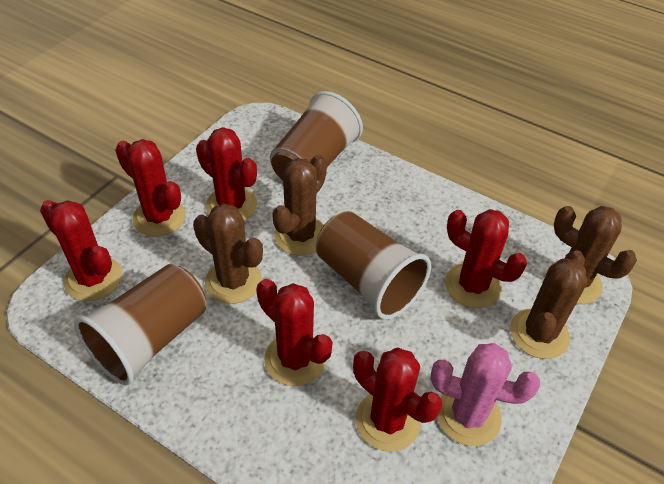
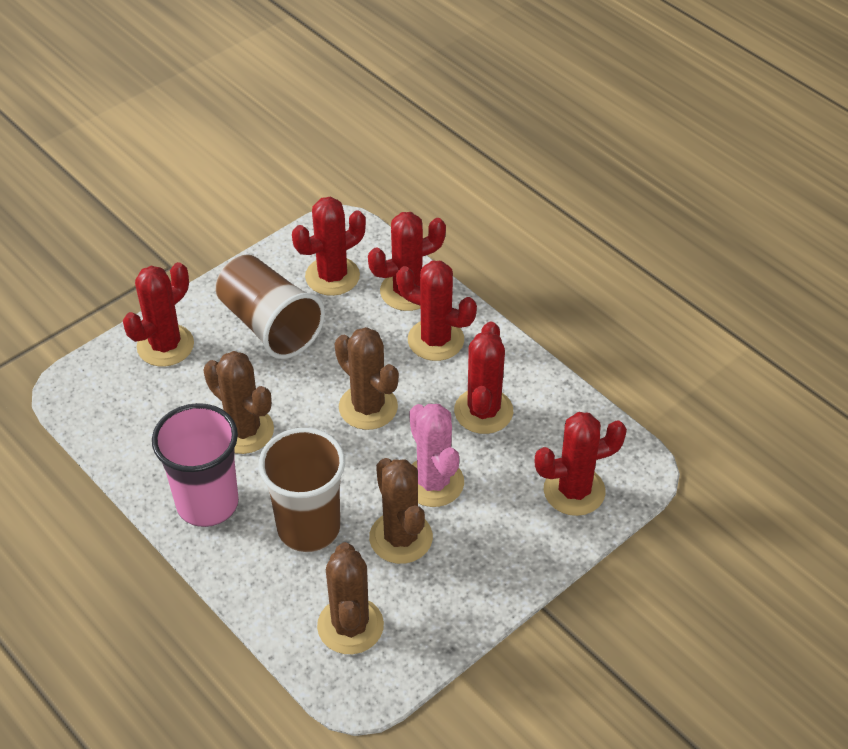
brown cup: [74,264,207,385] [270,91,363,180] [316,211,431,320] = 3 -> [215,254,325,359] [259,428,345,552] = 2
pink cup: none = 0 -> [152,403,239,527] = 1

